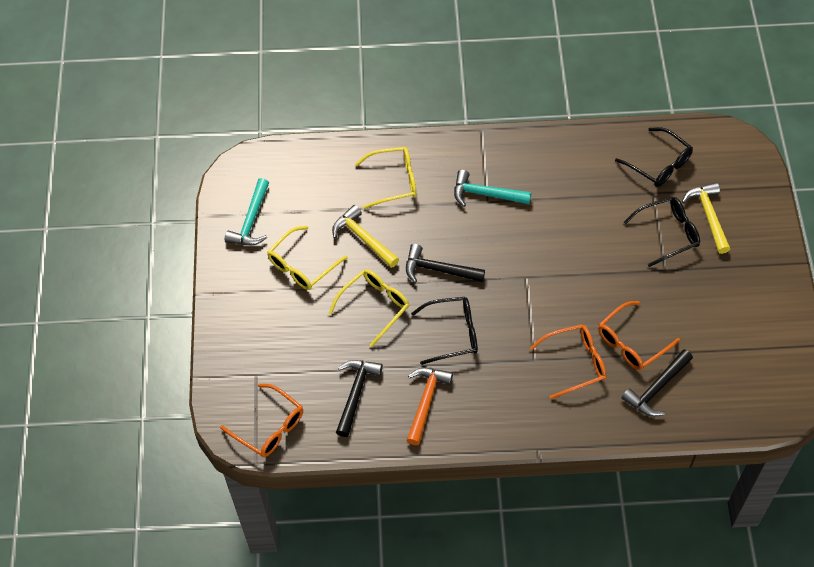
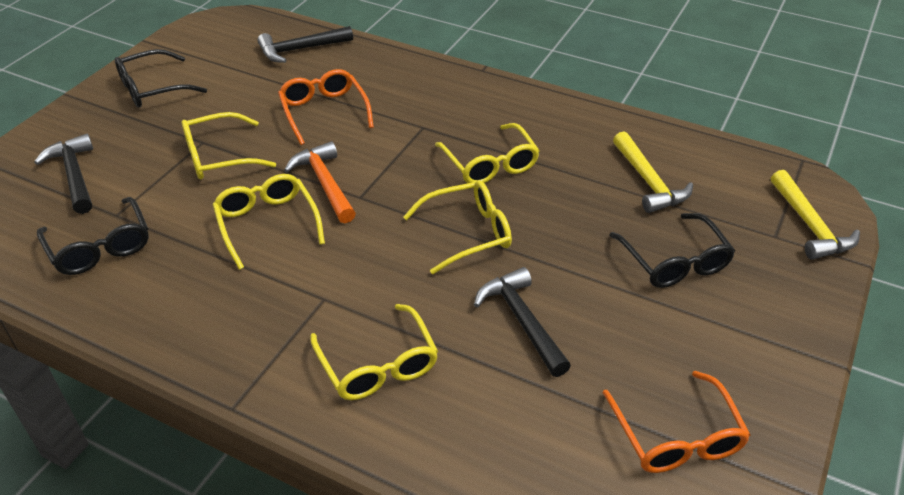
orange glasses: [220,384,303,457] [530,324,606,399] [598,301,680,370] = 3 -> [278,69,374,145] [603,371,750,473] = 2
turquoise hammer: [225,178,269,245] [454,170,531,207] = 2 -> none = 0
yellow glasses: [267,226,348,290] [329,269,409,347] [355,147,417,209] = 3 -> [182,112,276,179] [213,174,325,270] [310,304,438,400] [403,181,512,274] [435,123,540,183] = 5

